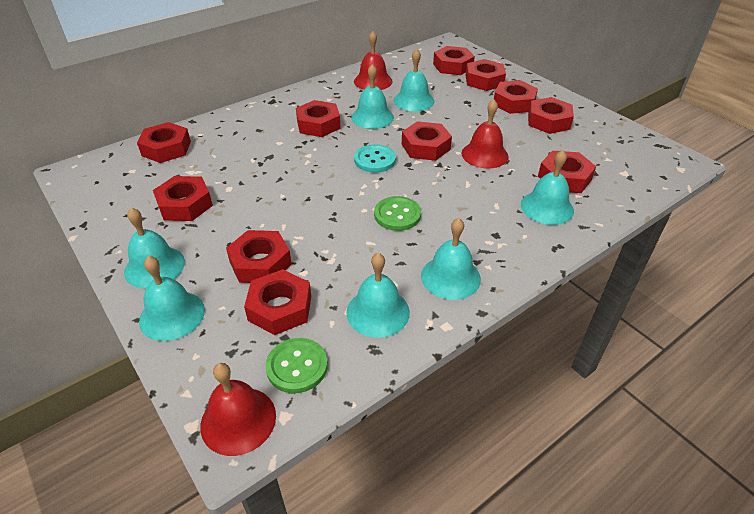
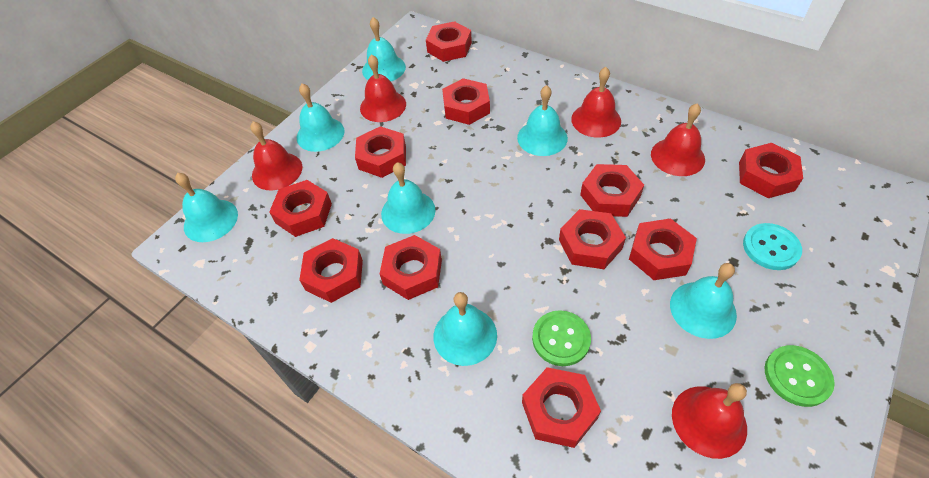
red bell: [200,363,276,456] [354,31,393,90] [462,99,509,169] = 3 -> [250,121,302,190] [360,54,406,122] [571,67,621,138] [651,103,705,176] [672,383,747,459] = 5

